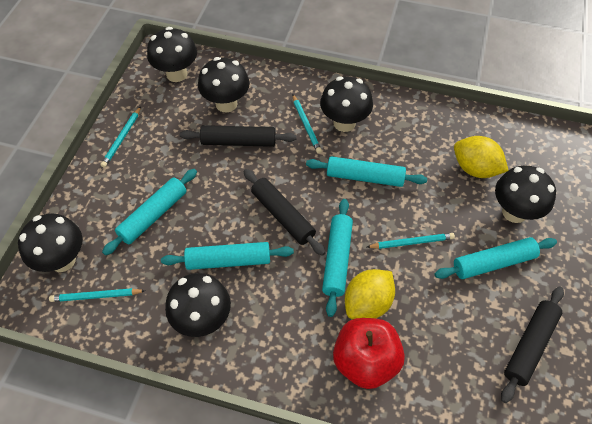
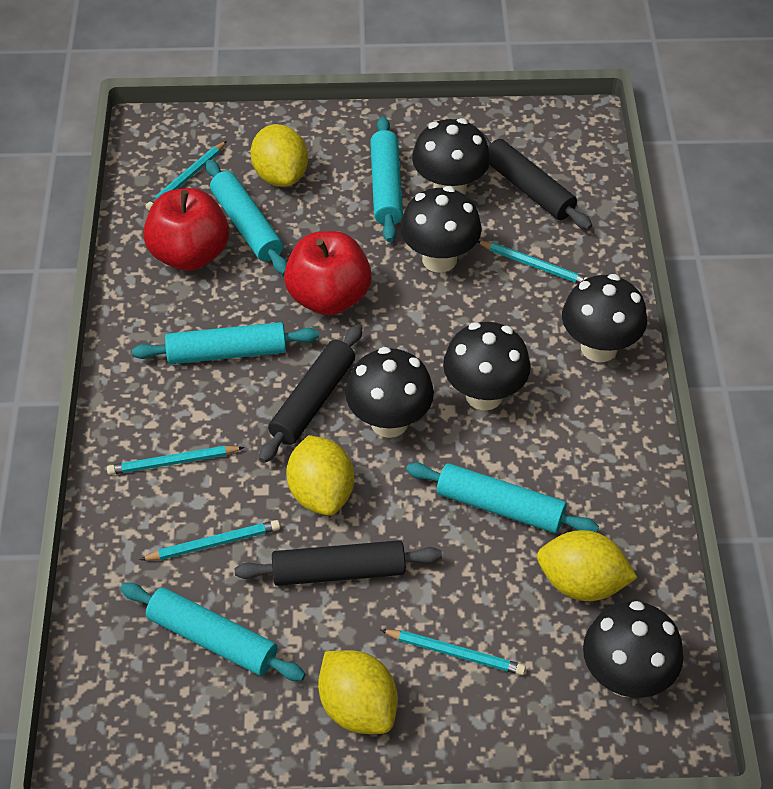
red apple: [333,318,405,389] = 1 -> [143,188,229,271] [284,231,372,315] = 2
turquoise pencil: [49,288,145,302] [100,107,141,168] [293,95,322,154] [367,233,455,249] = 4 -> [107,446,244,475] [140,520,280,560] [145,141,227,211] [381,629,526,675] [478,241,587,283] = 5
yellow lemon: [345,269,395,319] [454,136,508,178] = 2 -> [250,124,308,187] [287,435,354,516] [318,650,397,734] [537,530,638,601] = 4

